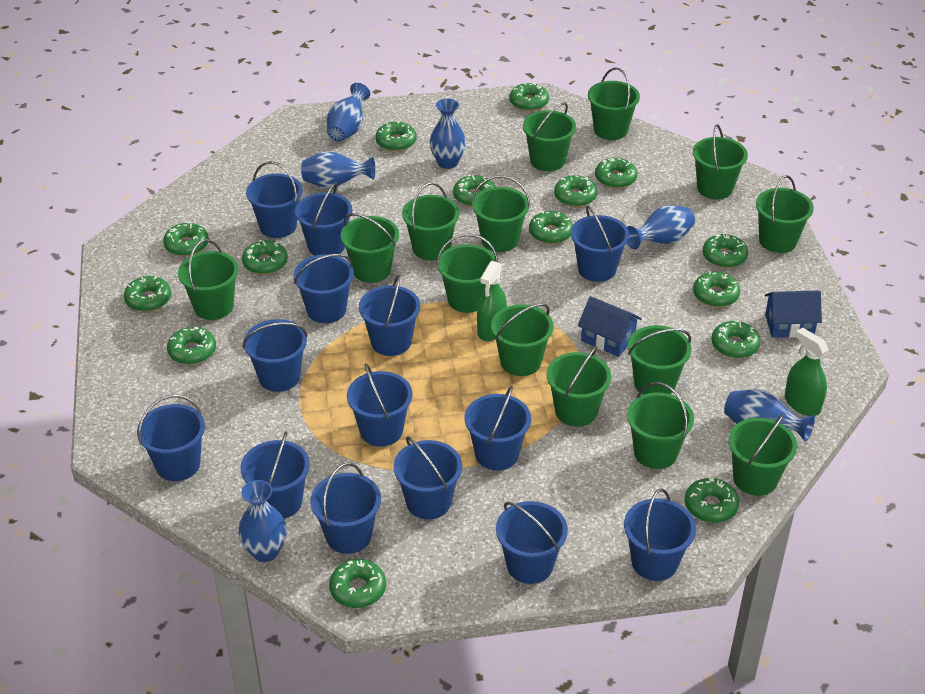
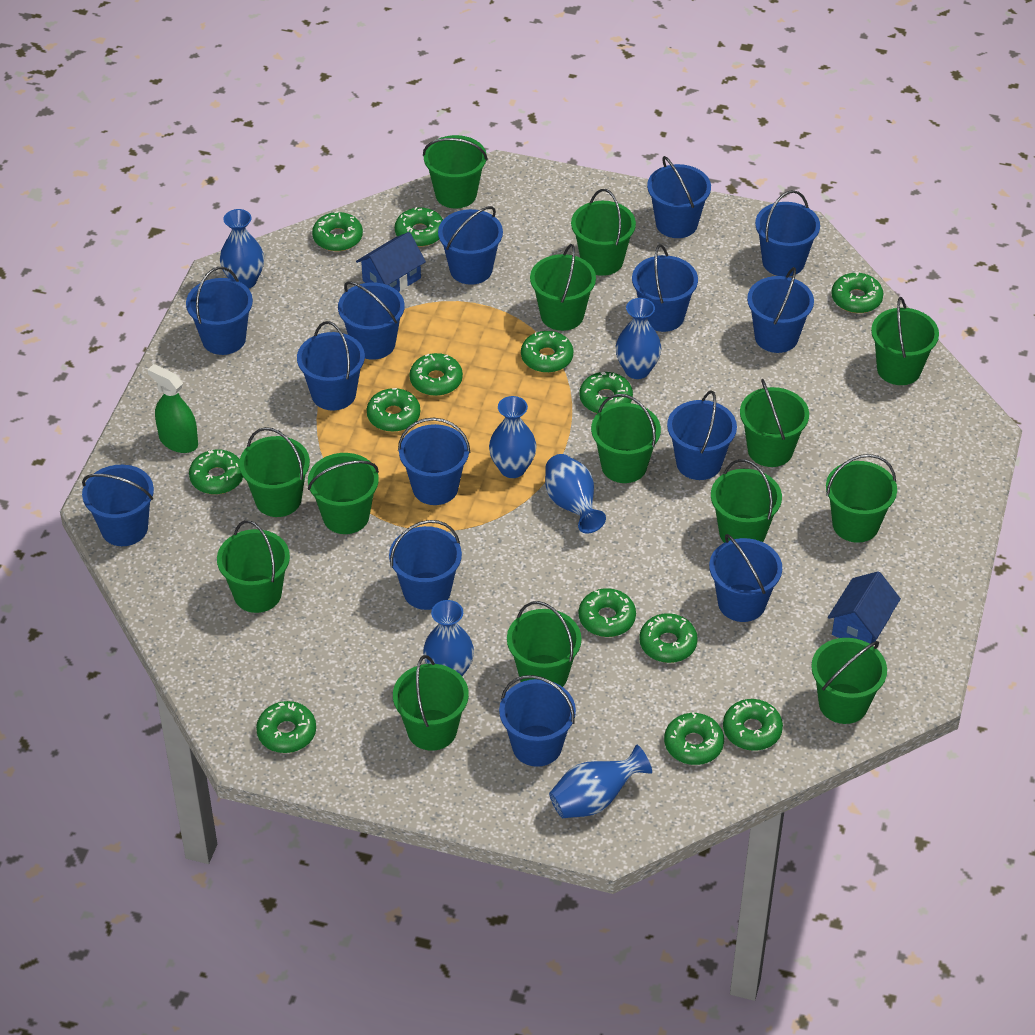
green donut: [124,276,171,312] [163,222,209,256] [167,327,216,365] [242,240,288,274] [329,559,386,608] [375,121,417,151] [453,175,495,207] [509,83,549,111] [529,211,573,244] [554,175,597,207] [595,157,638,188] [685,478,739,523] [693,271,740,307] [703,234,748,268] [711,321,760,358] = 15 -> [189,450,243,495] [256,701,316,753] [312,212,363,251] [367,388,420,432] [395,207,443,247] [409,353,463,396] [521,331,573,373] [579,372,633,414] [579,588,636,637] [639,613,698,663] [664,712,724,765] [723,699,783,751] [831,271,883,313] = 13
green spray bottle: [477,261,507,341] [785,327,829,416] = 2 -> [147,364,198,453] = 1

